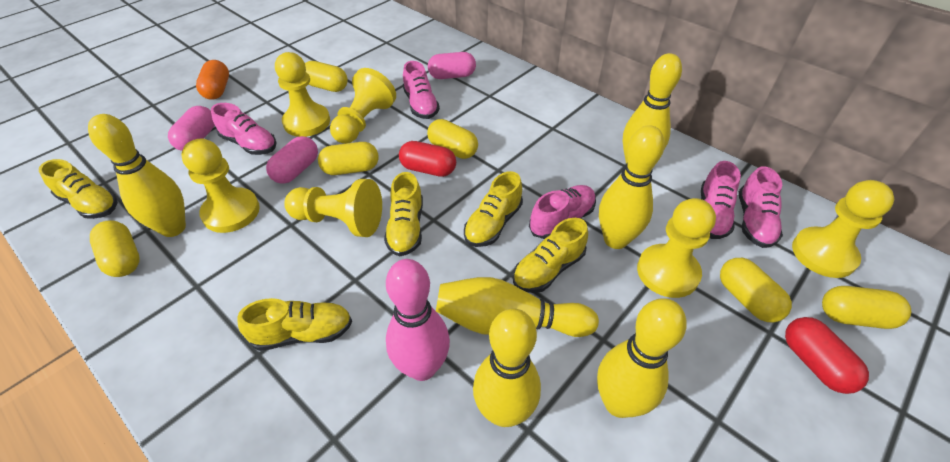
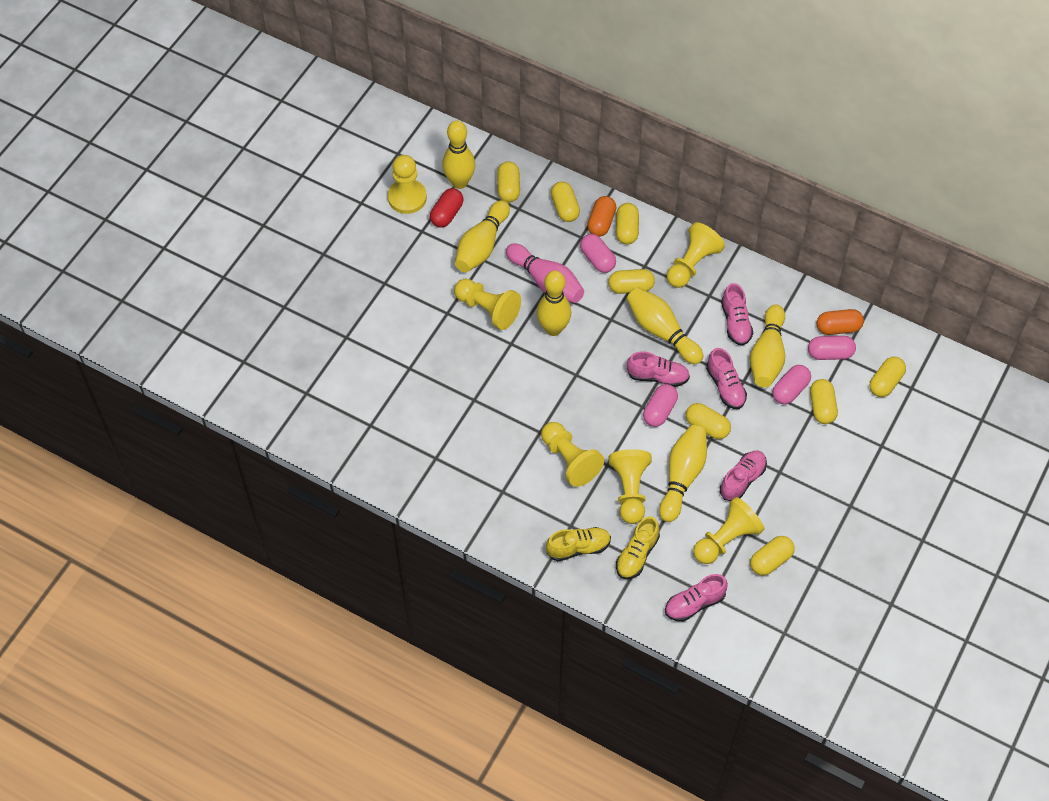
orange capsule: [196,60,229,100] = 1 -> [587,196,616,237] [817,309,864,335] = 2
pink capsule: [168,106,215,151] [266,136,318,184] [428,52,476,79] = 3 -> [580,234,616,273] [643,384,678,427] [772,365,811,404] [808,336,856,360] = 4
red capsule: [399,141,456,177] [785,317,869,394] = 2 -> [430,188,463,227] = 1
yellow capsule: [90,220,140,277] [305,61,348,92] [318,142,378,175] [427,119,478,159] [720,258,792,323] [822,286,911,329] = 6 -> [497,161,520,202] [551,181,580,222] [608,269,655,294] [616,203,639,245] [686,403,731,439] [750,536,795,576] [810,379,838,424] [870,357,906,397] = 8
yellow shoe: [39,159,118,219] [238,298,352,351] [384,172,423,256] [464,171,523,247] [513,218,588,293] = 5 -> [546,527,611,561] [616,516,660,579] = 2

